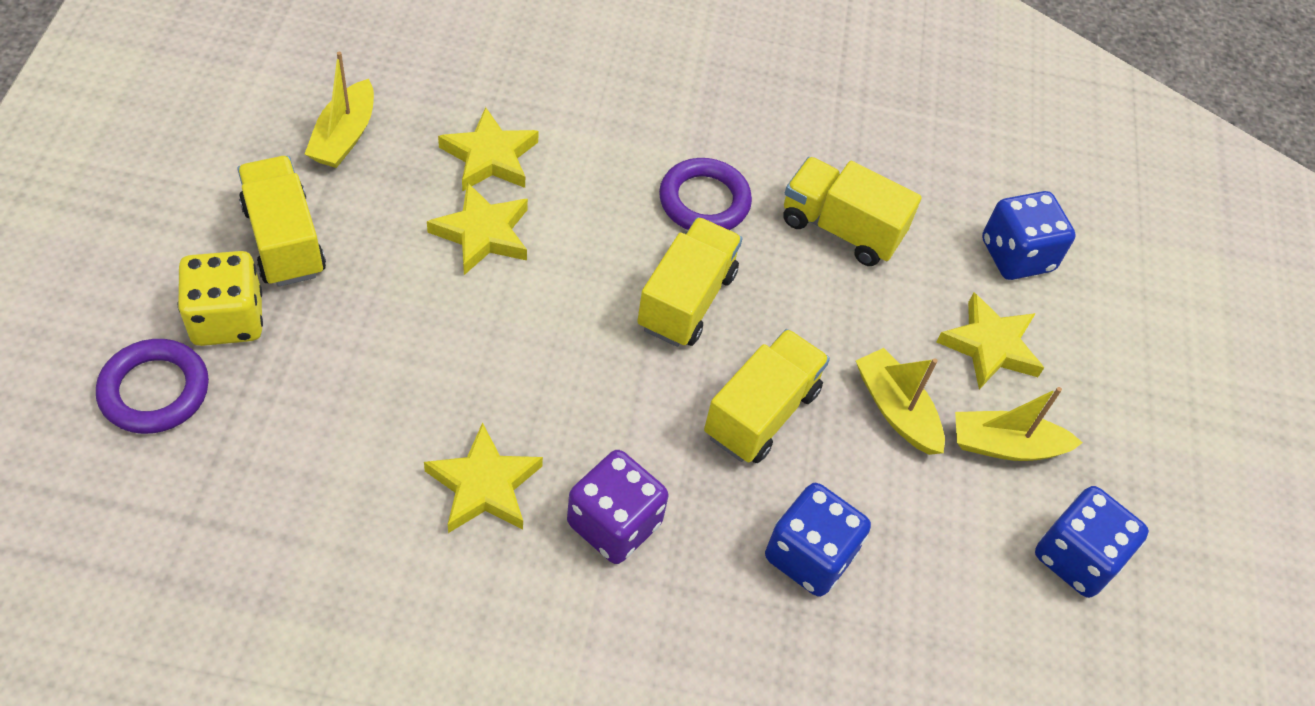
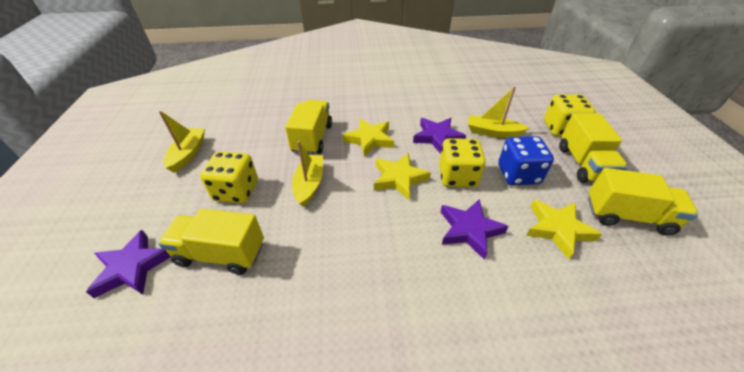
blue dice: [765,483,871,597] [982,191,1076,280] [1035,486,1149,598] = 3 -> [498,136,554,185] = 1
purple dice: [567,450,668,564] = 1 -> none = 0
purple ring: [96,339,209,434] [659,158,752,230] = 2 -> none = 0
purple star: none = 0 -> [86,230,172,298] [413,118,466,154] [441,199,509,260] = 3
yellow dice: [178,251,263,346] = 1 -> [200,151,258,203] [439,138,486,187] [544,94,595,136] = 3
yellow star: [424,422,543,533] [427,182,528,275] [438,107,539,192] [936,292,1044,390] = 4 -> [343,119,394,157] [374,153,431,200] [526,200,602,259] = 3

